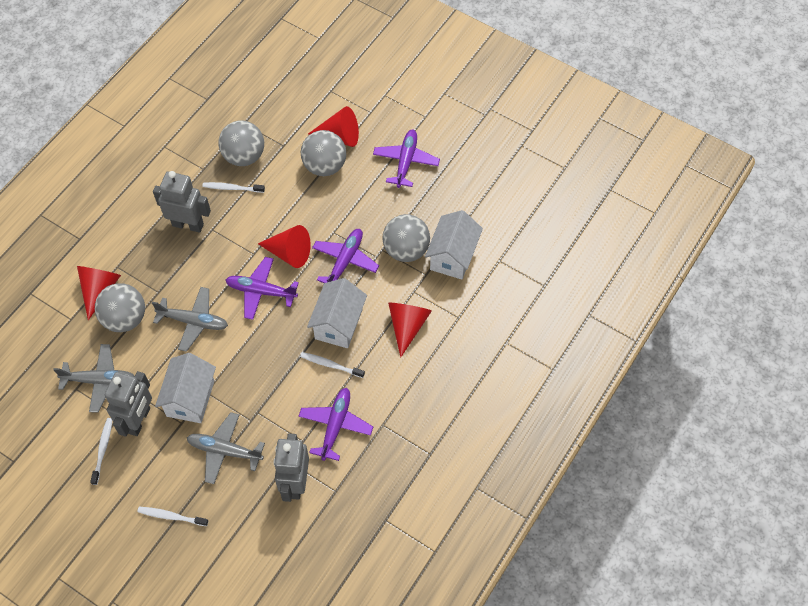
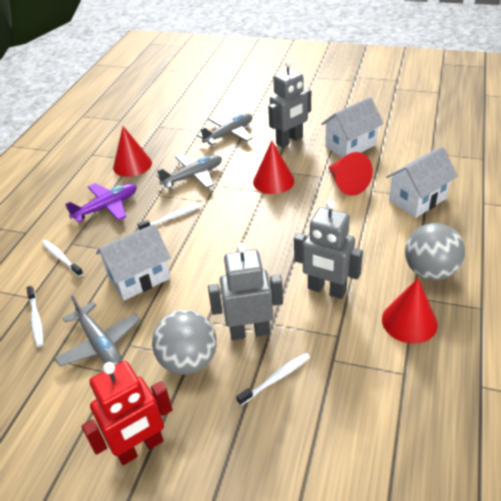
grey ball: [95,283,145,332] [219,120,264,166] [301,130,346,176] [382,214,430,262] = 4 -> [152,310,217,375] [405,223,465,281] = 2
purple plane: [225,257,299,320] [298,388,373,461] [312,229,379,283] [373,129,440,188] = 4 -> [65,183,137,223] = 1
red robot: none = 0 -> [82,361,172,465] = 1

